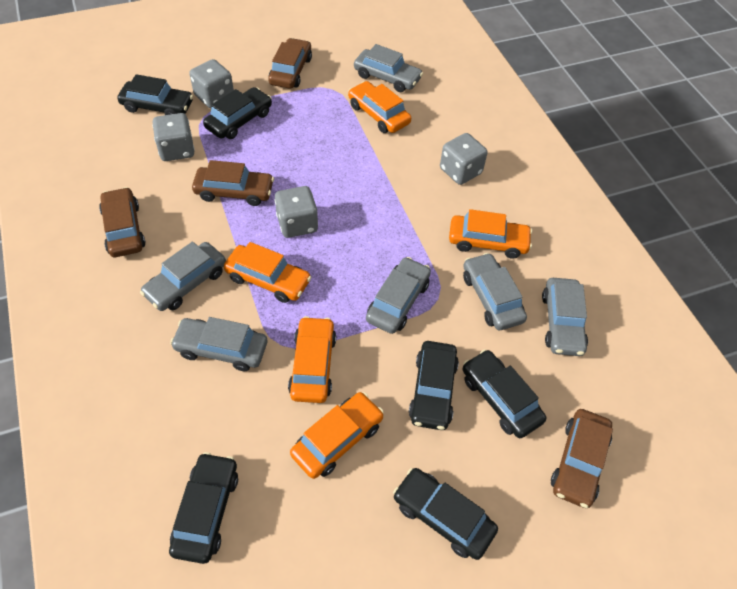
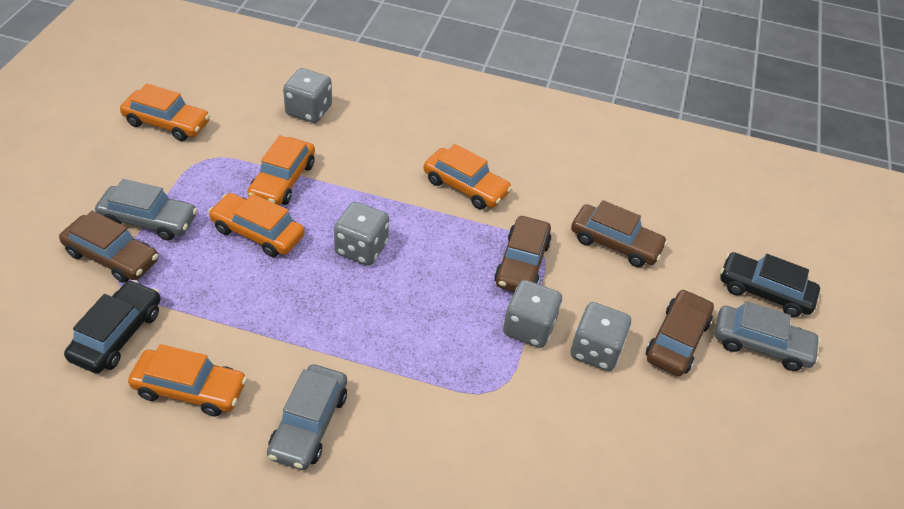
black car: [117,74,193,115] [169,452,238,564] [203,87,272,139] [393,468,498,560] [409,341,459,430] [463,349,546,438] = 6 -> [64,280,161,373] [720,252,820,317] = 2
grey car: [140,242,226,311] [170,317,267,372] [354,44,423,92] [366,257,431,334] [463,253,527,330] [542,278,588,356] = 6 -> [95,179,197,241] [267,364,347,470] [715,301,821,371] = 3

